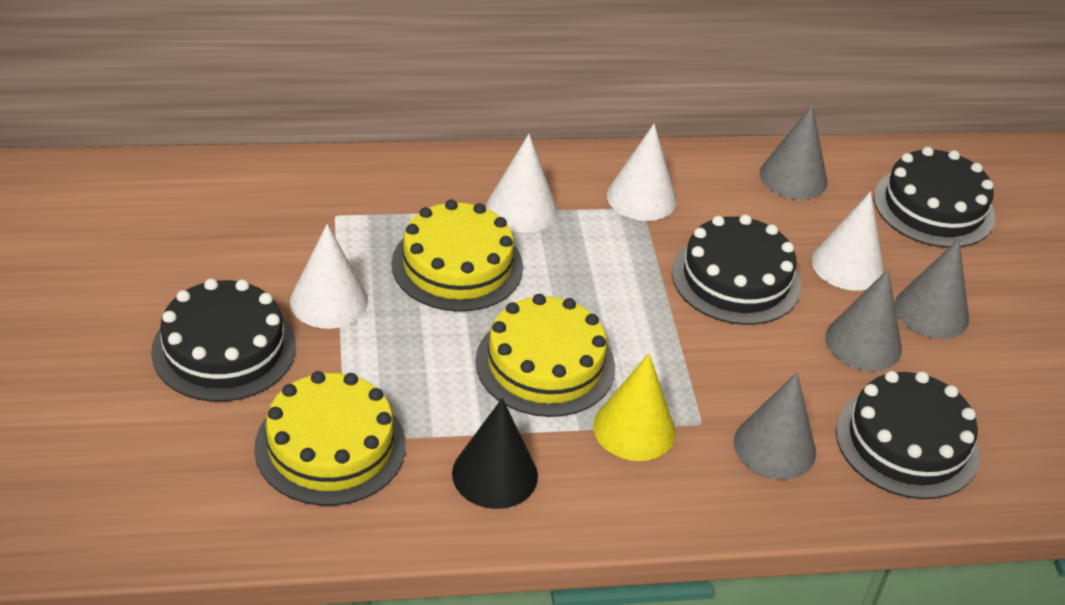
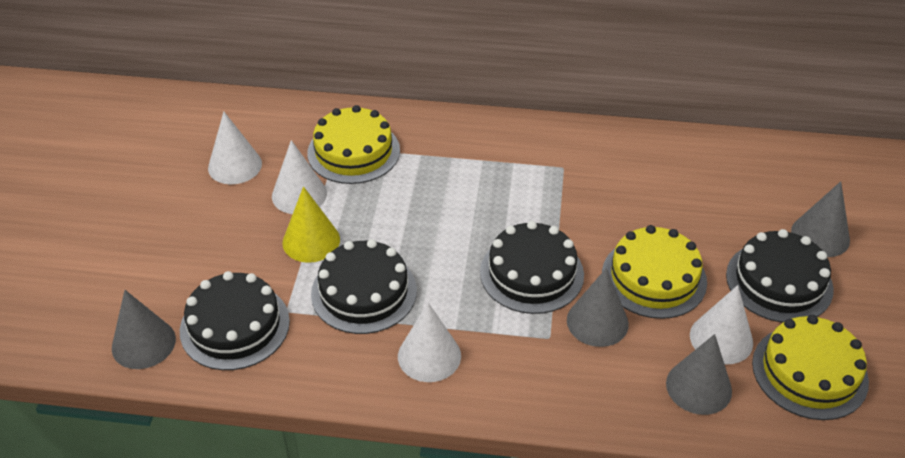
black cone: [452,398,538,509] = 1 -> none = 0

